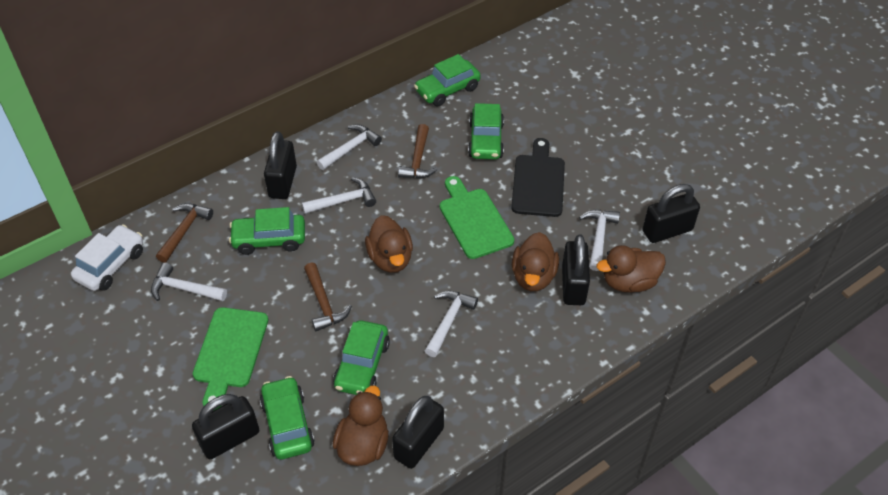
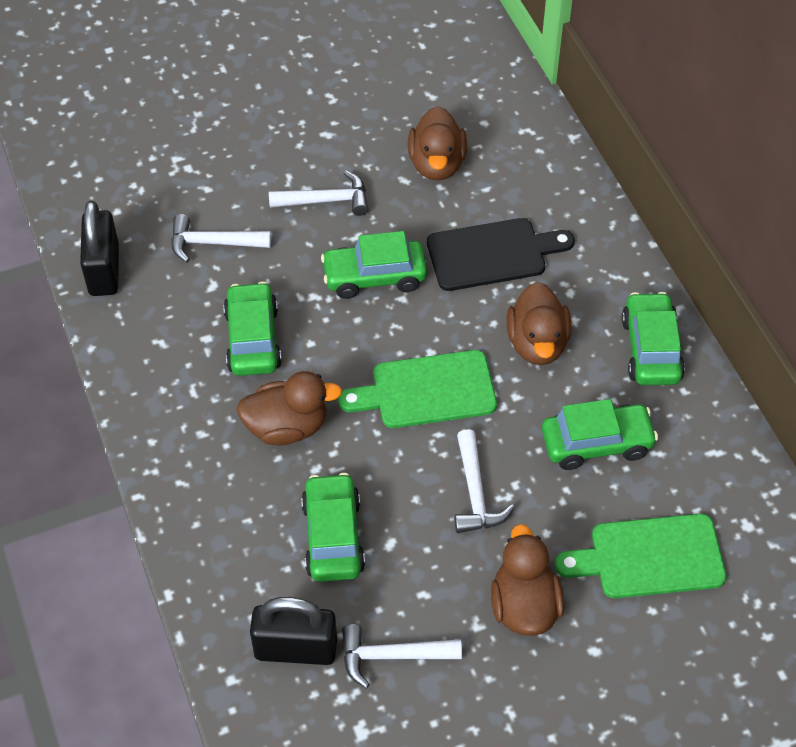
black padlock: [192,394,259,459] [264,131,297,199] [392,396,444,469] [562,235,590,305] [643,184,700,243] = 5 -> [80,200,119,296] [250,597,337,665] = 2
brown hammer: [156,203,213,263] [304,262,352,331] [398,124,437,179] = 3 -> none = 0
white car: [71,224,143,291] = 1 -> none = 0
white hammer: [151,263,227,301] [302,177,376,214] [317,124,382,170] [425,291,478,357] [579,210,620,271] = 5 -> [171,214,271,263] [269,170,368,216] [342,624,462,688] [454,429,515,533] = 4

